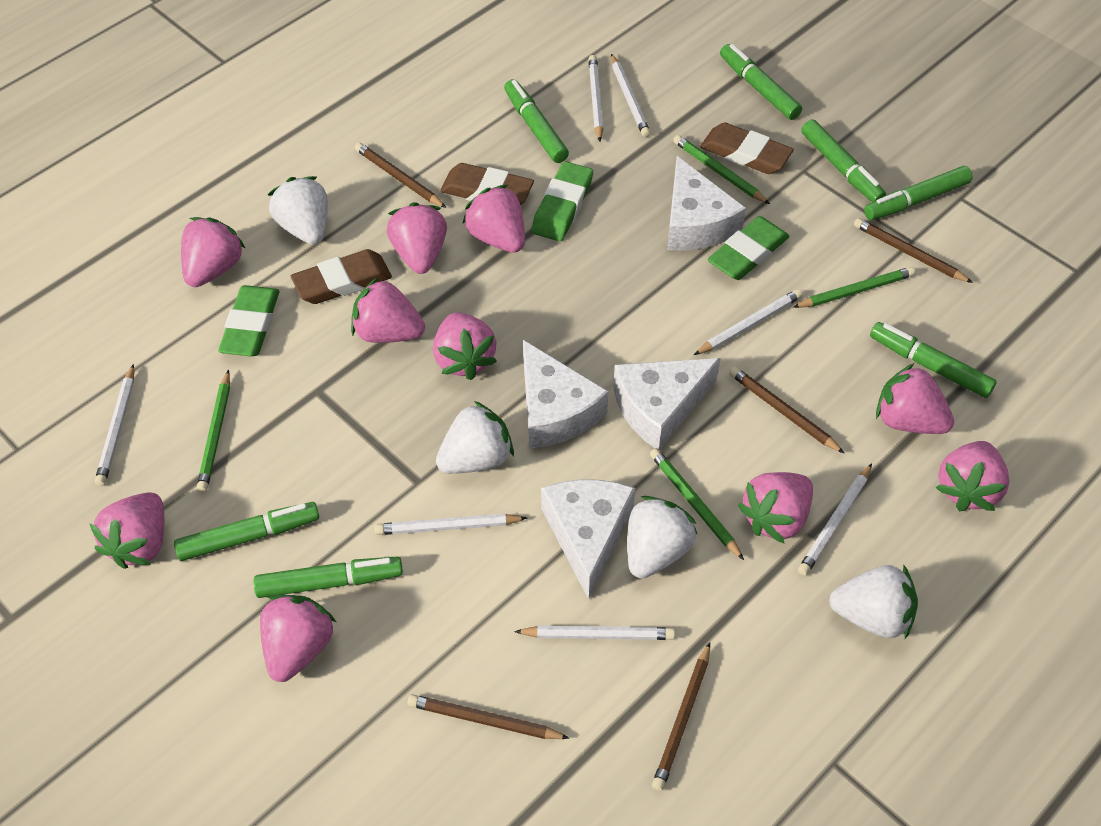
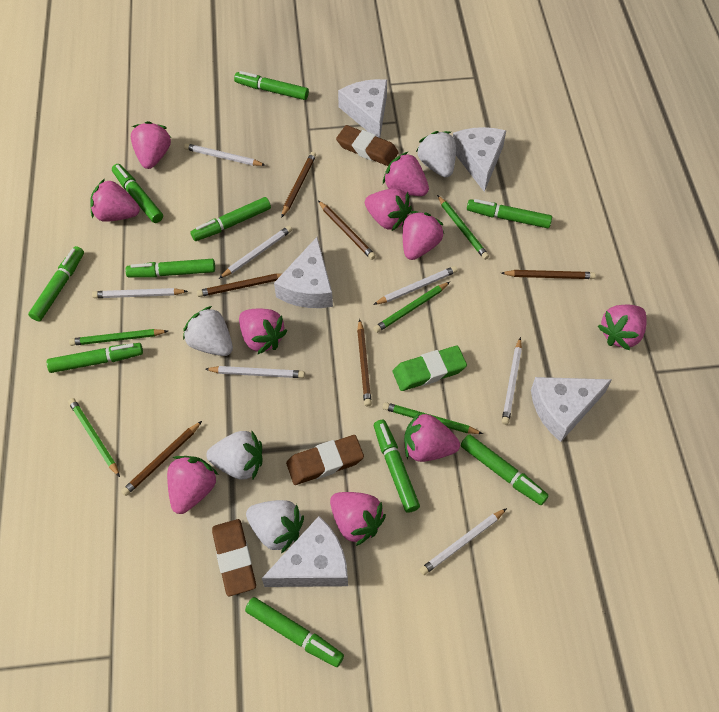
brown pencil: [355,142,446,208] [408,694,570,739] [652,642,710,791] [729,367,845,454] [854,218,973,283] = 5 -> [121,421,202,496] [197,274,282,297] [281,152,316,218] [318,201,376,260] [357,319,372,406] [502,270,596,279] = 6
green eraser: [218,285,280,356] [531,161,593,241] [708,216,790,280] = 3 -> [393,346,467,391] = 1
green marker: [174,502,319,561] [254,556,403,598] [504,79,569,163] [720,44,802,120] [801,119,886,202] [864,166,973,220] [870,322,997,398] = 7 -> [28,246,84,321] [47,343,143,373] [112,164,163,223] [125,259,215,278] [190,197,271,241] [234,71,309,100] [245,597,344,667] [374,420,420,513] [461,434,549,505] [467,199,552,228] = 10
green pencil: [197,370,230,493] [650,448,744,560] [673,135,770,204] [793,267,916,308] = 4 -> [68,398,120,477] [69,329,168,346] [373,282,450,333] [382,402,483,434] [437,195,489,260] = 5
white cheese: [523,340,609,448] [541,480,635,600] [613,358,721,450] [667,156,746,251] = 4 -> [262,516,348,587] [274,237,333,308] [338,79,387,138] [453,127,506,192] [531,377,612,442] = 5

